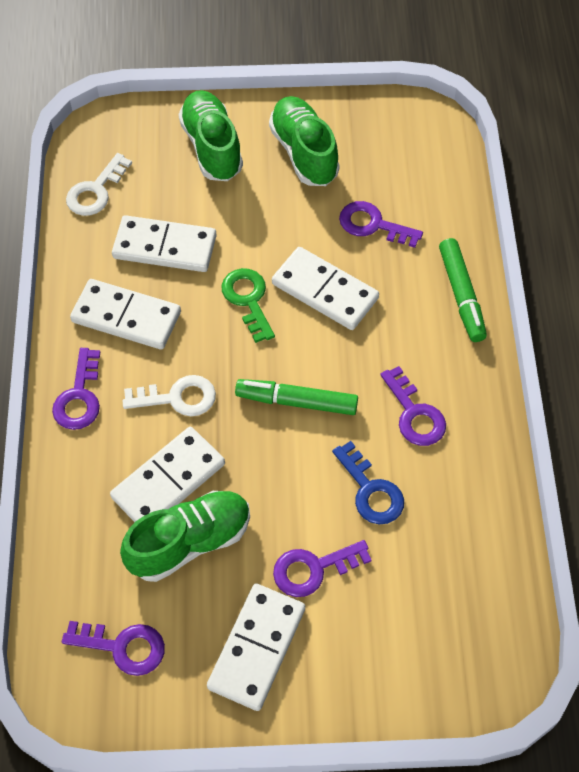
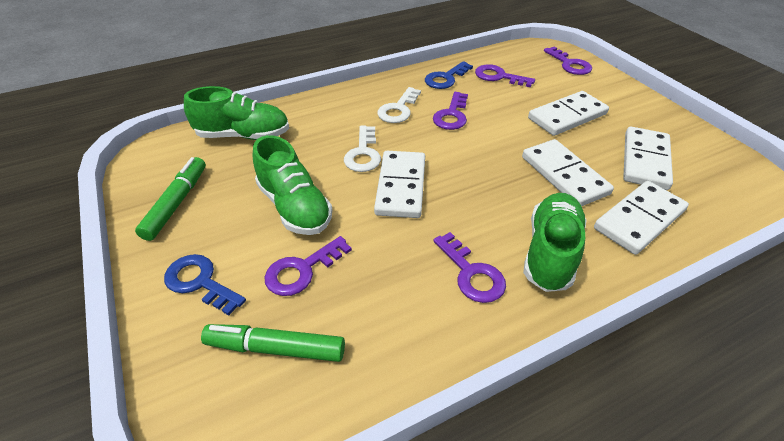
blue key: [332,441,404,524] = 1 -> [164,254,246,316] [425,61,473,89] = 2
green key: [221,268,275,343] = 1 -> none = 0

